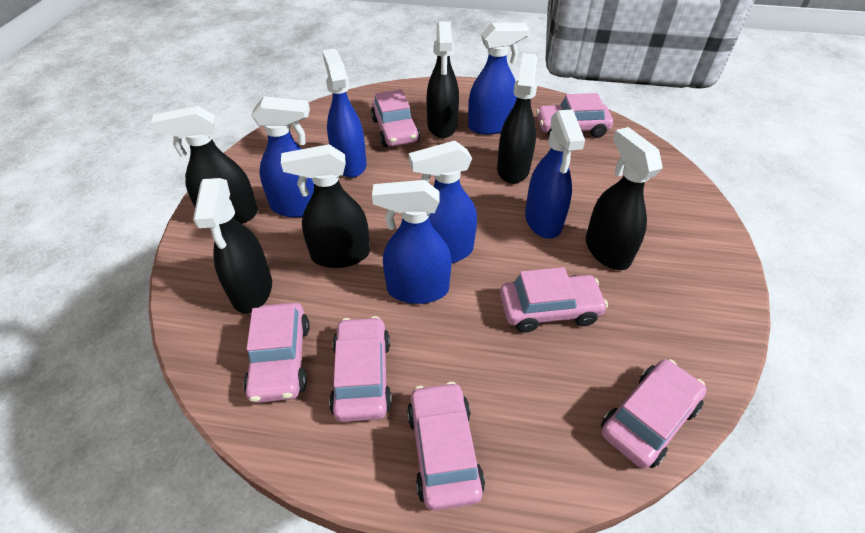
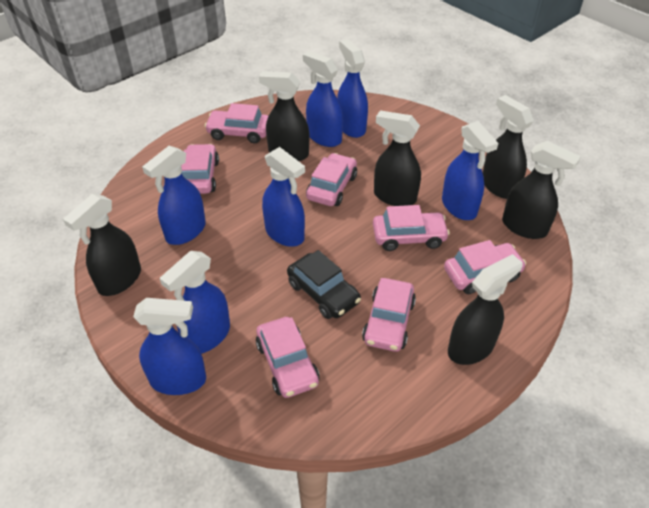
black car: none = 0 -> [287,250,361,319] = 1
blue spray bottle: [251,96,314,218] [322,49,366,178] [372,180,452,304] [409,141,477,264] [468,23,529,135] [525,109,585,238] = 6 -> [133,298,206,395] [142,146,206,245] [160,251,230,354] [262,147,305,247] [303,51,343,147] [337,39,368,138] [442,121,498,220] = 7

